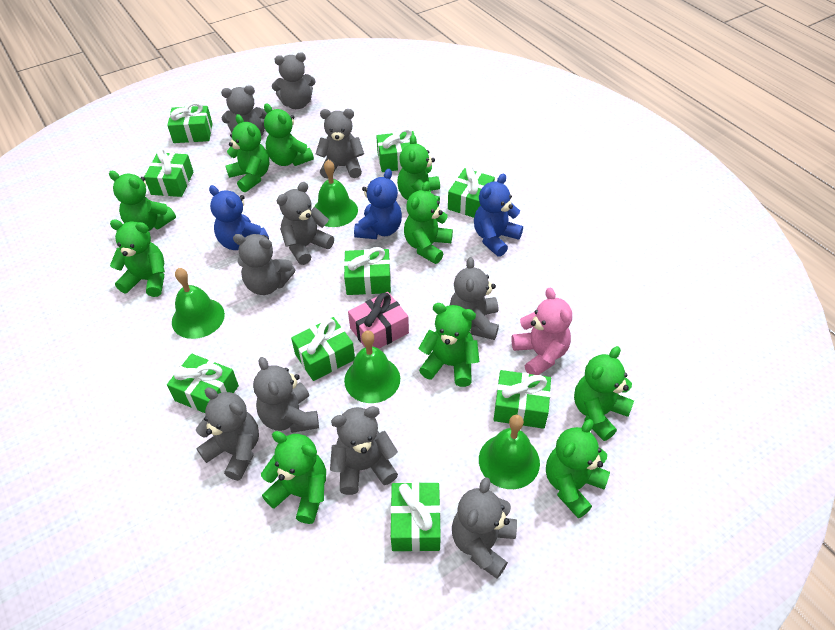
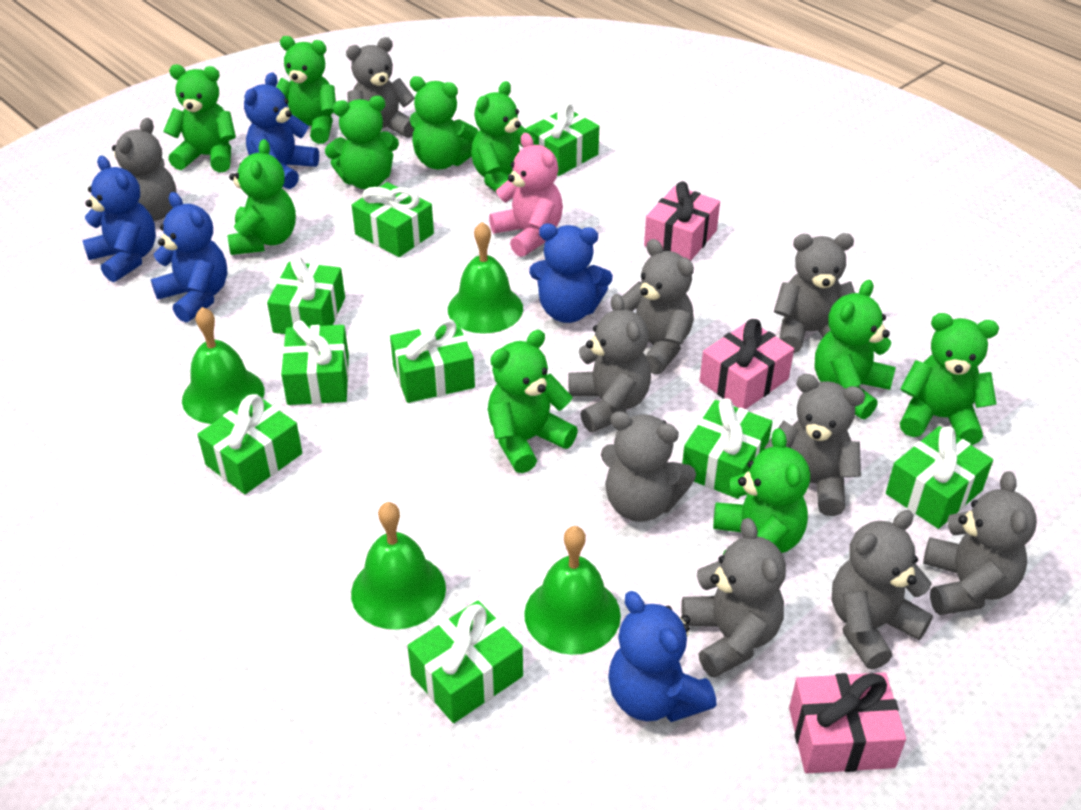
blue teddy bear: [209,185,269,250] [354,169,402,239] [474,173,523,257] = 3 -> [82,156,156,282] [151,192,227,323] [244,72,319,189] [529,224,613,323] [608,591,716,722] = 5
pink gift: [348,292,409,349] = 1 -> [644,181,720,261] [699,319,794,409] [789,673,906,773] = 3

